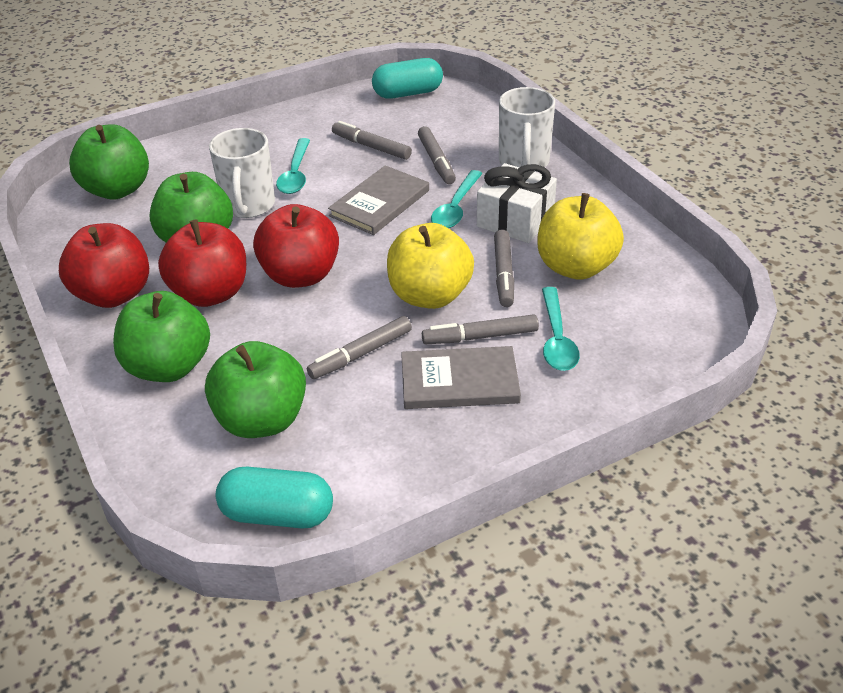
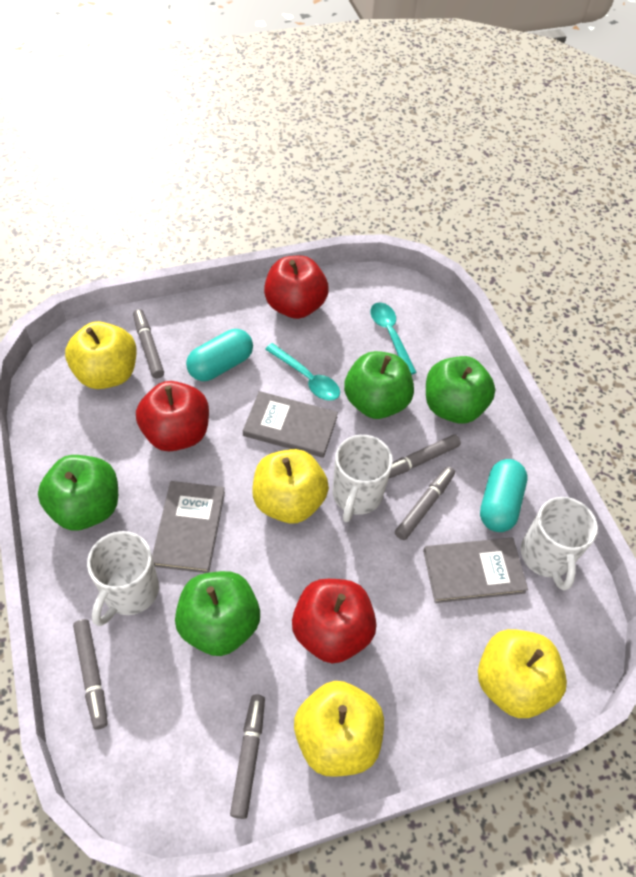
grey book: [328,165,429,235] [401,346,521,409] = 2 -> [152,481,225,573] [243,391,338,458] [423,538,528,603] = 3
turquoise spoon: [276,138,310,194] [431,170,483,228] [542,287,580,371] = 3 -> [265,343,340,401] [370,302,417,375] = 2
white gift: [477,163,557,243] = 1 -> none = 0
white mug: [209,128,275,218] [499,87,555,172] = 2 -> [87,531,159,626] [333,435,393,522] [521,497,598,590] = 3
yellow apple: [387,223,474,309] [537,193,624,280] = 2 -> [65,321,137,389] [252,449,329,523] [294,681,384,777] [478,629,567,718] = 4

